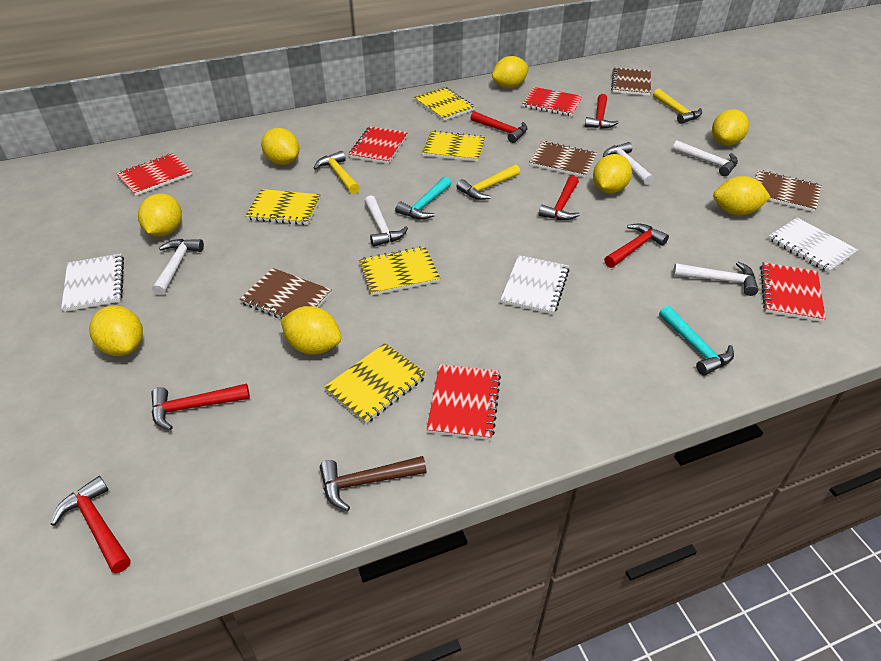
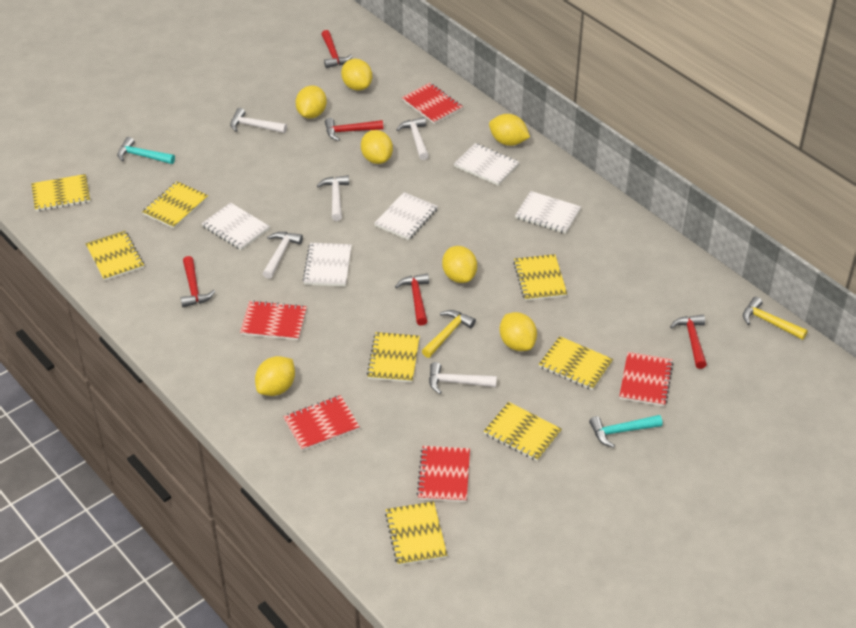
brown hammer: [320,456,427,511] = 1 -> none = 0
brown notebook: [239,268,331,319] [529,141,597,178] [611,67,651,96] [755,170,822,212] = 4 -> none = 0
red hammer: [51,476,131,574] [151,383,250,430] [471,111,528,143] [539,176,580,220] [585,94,619,129] [604,224,669,268] = 6 -> [181,256,215,307] [321,30,353,68] [325,118,383,141] [395,273,429,326] [670,315,707,369] = 5
white notebook: [61,253,124,312] [501,255,570,315] [768,218,858,273] = 3 -> [201,203,270,250] [302,243,352,287] [374,192,438,240] [454,143,519,186] [515,191,581,234] = 5
yellow hammer: [313,151,360,194] [457,164,520,200] [653,89,702,124] = 3 -> [422,310,476,358] [743,297,808,340] = 2
yellow lemon: [89,305,143,356] [138,193,182,237] [261,128,299,165] [281,306,341,355] [492,56,529,88] [593,154,632,194] [712,109,749,146] [713,176,771,215] = 8 -> [255,356,295,396] [296,85,327,119] [341,59,372,91] [361,130,393,164] [442,246,477,283] [489,114,530,146] [500,312,537,351] = 7
yellow notebook: [245,189,321,225] [324,343,427,424] [359,246,440,296] [414,87,475,121] [422,131,485,162] = 5 -> [31,174,90,211] [86,231,144,281] [142,181,208,229] [367,332,420,383] [385,501,447,566] [484,402,562,461] [513,254,567,301] [539,336,613,390] = 8

